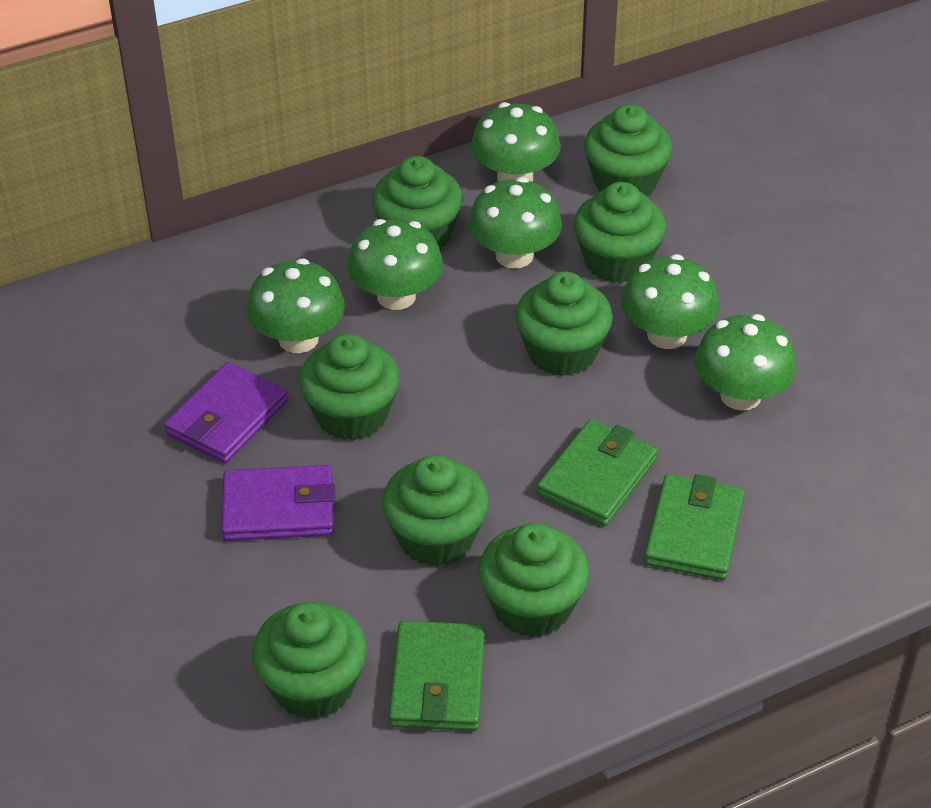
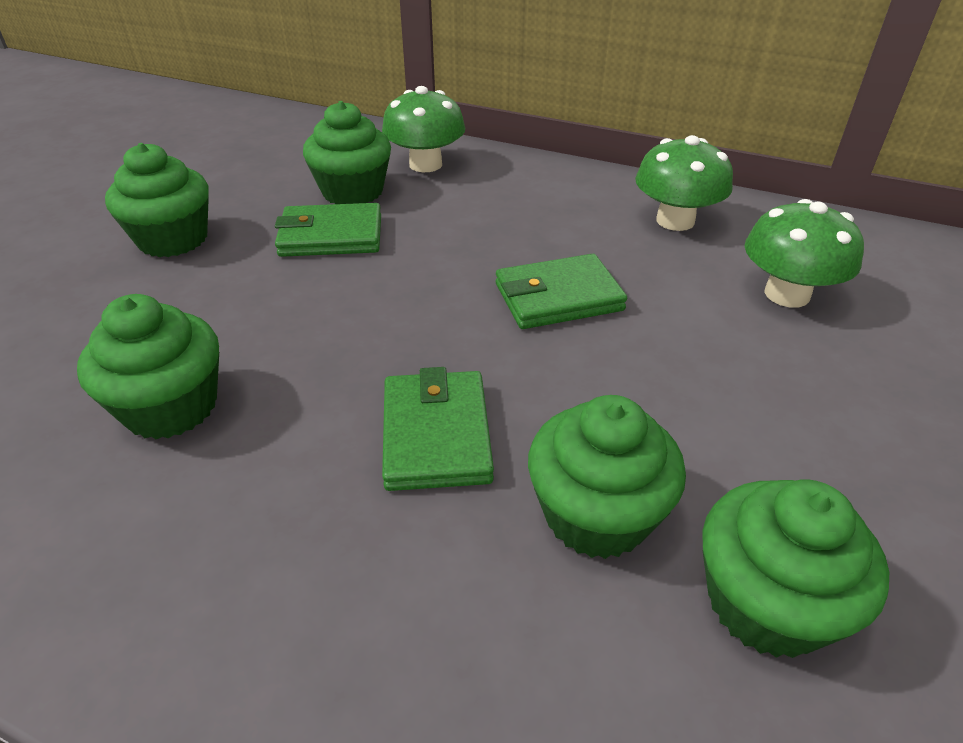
green cupcake: [252,602,367,719] [299,334,400,441] [372,156,463,250] [382,455,489,566] [479,523,589,637] [515,272,613,376] [574,182,666,283] [584,104,672,196] = 8 -> [77,294,219,439] [105,143,209,257] [303,101,391,204] [528,395,686,559] [702,479,889,658] = 5
green mushroom: [247,259,345,353] [347,219,443,310] [468,177,562,269] [471,102,561,182] [621,254,720,349] [695,314,797,411] = 6 -> [382,86,465,172] [635,135,733,231] [745,199,864,307] = 3
purple wallet: [164,362,288,463] [221,465,335,541] = 2 -> none = 0

